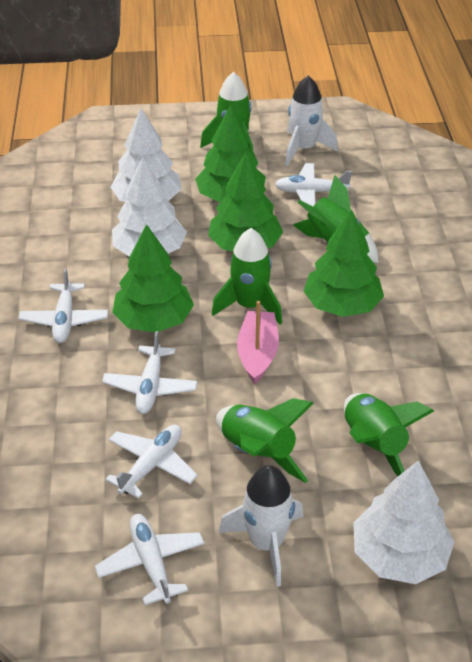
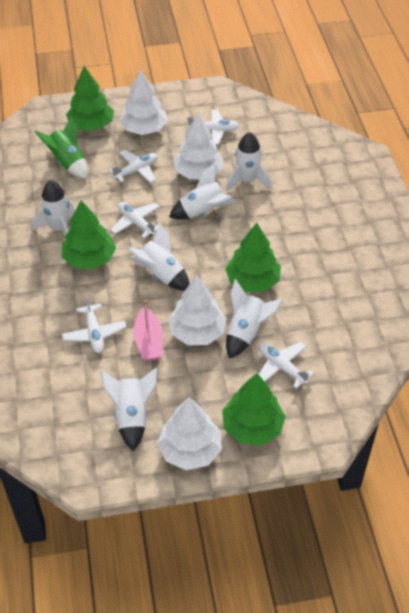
green rocket: [200,72,253,151] [212,228,282,325] [216,398,313,483] [293,175,379,263] [344,393,434,476] = 5 -> [35,115,88,179] = 1
white rocket: [218,465,303,587] [285,75,338,166] = 2 -> [32,180,75,236] [100,367,157,451] [128,222,190,291] [169,163,235,219] [226,132,271,191] [226,279,284,359] = 6
white tree: [110,108,182,202] [112,156,187,257] [353,460,455,584] = 3 -> [119,69,167,135] [157,397,222,470] [168,275,226,345] [173,114,224,179] = 4

